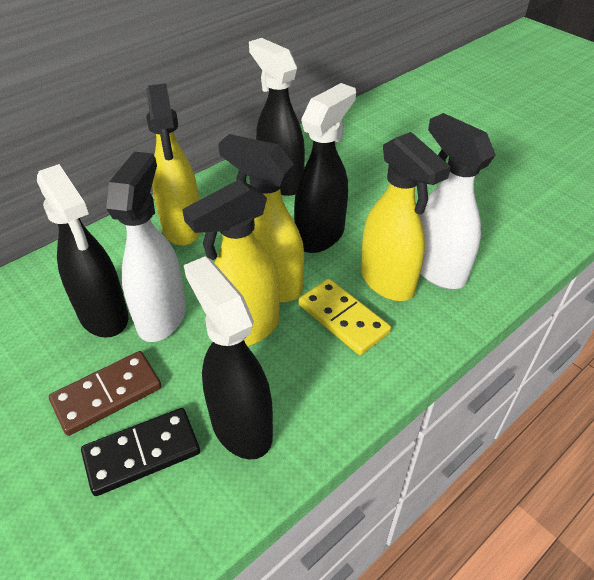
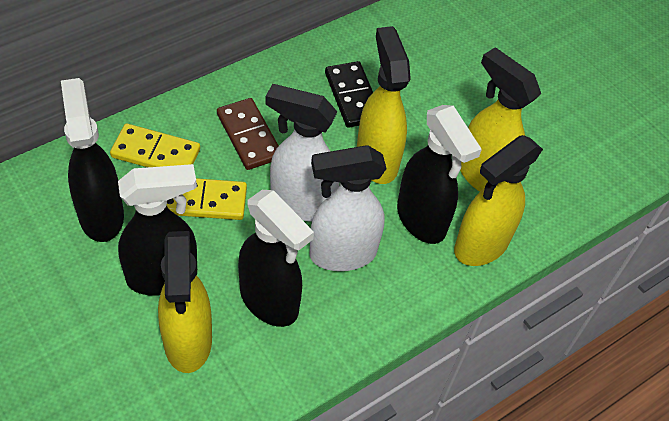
yellow domino: [299,279,391,355] = 1 -> [110,123,200,167] [167,178,247,220] = 2

